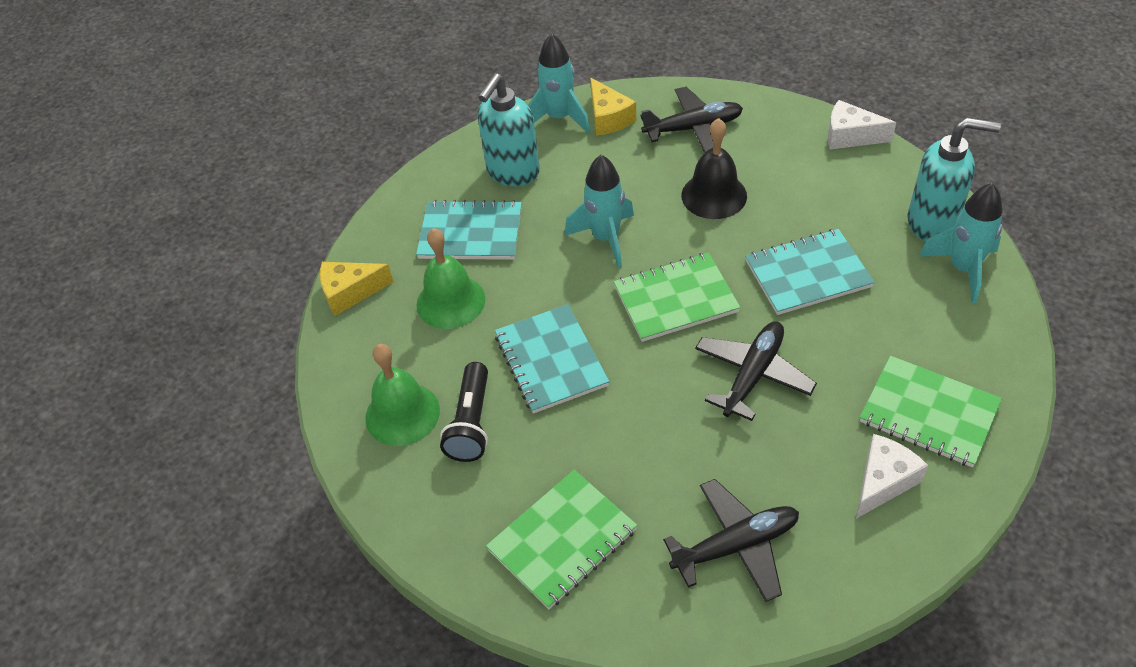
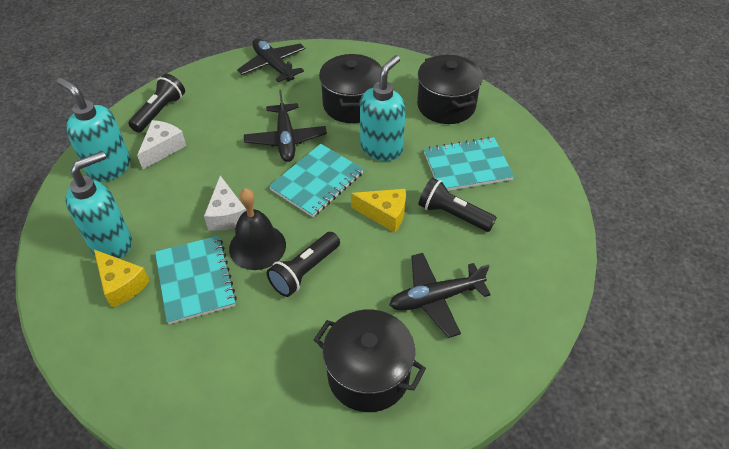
black flashlight: [440,362,488,462] = 1 -> [128,74,185,133] [267,232,340,297] [418,178,497,232] = 3
black pot: none = 0 -> [314,309,426,412] [319,54,382,123] [417,55,483,124] = 3
green bell: [365,344,440,446] [417,228,485,329] = 2 -> none = 0
green notebook: [486,470,638,609] [614,253,741,342] [860,356,1002,467] = 3 -> none = 0
turquoise rocket: [528,33,590,133] [565,155,634,269] [919,183,1003,303] = 3 -> none = 0
turquoise soap dispenser: [478,73,540,186] [908,117,1001,241] = 2 -> [57,77,131,182] [65,151,132,259] [360,55,406,161] = 3

